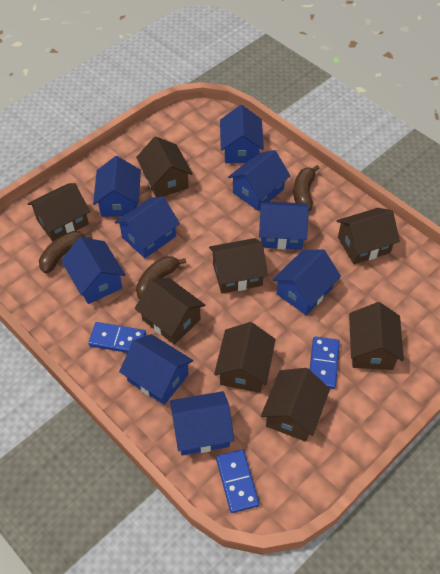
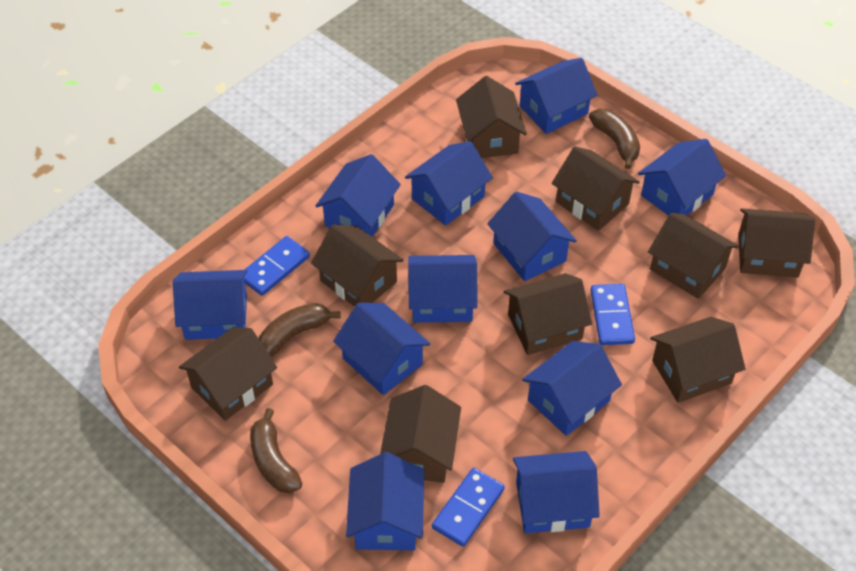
blue house: [61,237,125,304] [93,156,141,217] [115,196,180,258] [119,334,193,405] [170,391,234,456] [220,105,264,163] [228,150,290,211] [259,201,309,250] [272,249,341,315] = 9 -> [173,270,247,340] [315,154,401,237] [333,303,430,395] [346,452,424,550] [405,141,493,225] [408,255,478,323] [487,191,577,281] [513,451,600,533] [515,58,597,134] [522,341,622,436] [638,139,726,216] = 11
brown house: [28,183,90,242] [135,278,205,345] [136,136,193,197] [209,238,268,294] [214,322,276,393] [261,368,330,442] [336,208,400,264] [349,302,404,370] = 8 -> [179,327,277,421] [311,225,404,307] [380,385,461,483] [456,76,527,158] [504,273,592,355] [552,147,640,231] [648,213,739,299] [650,317,746,403] [738,208,815,278] = 9

